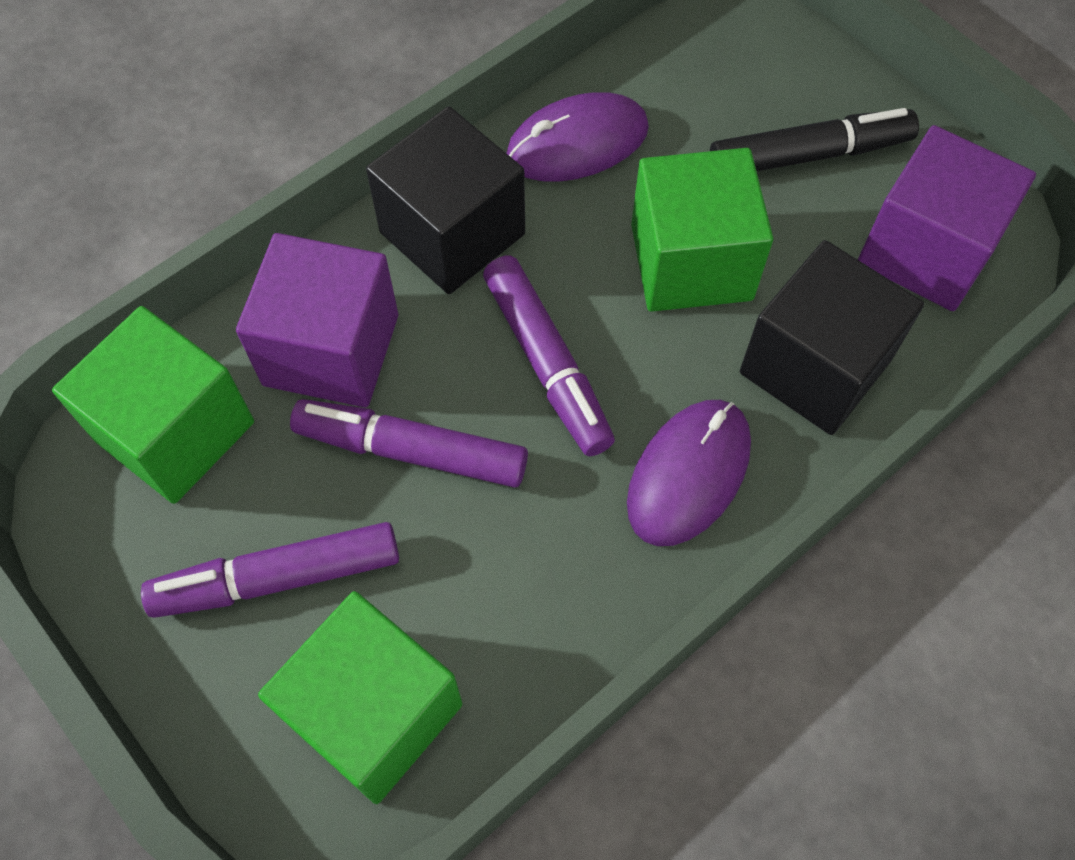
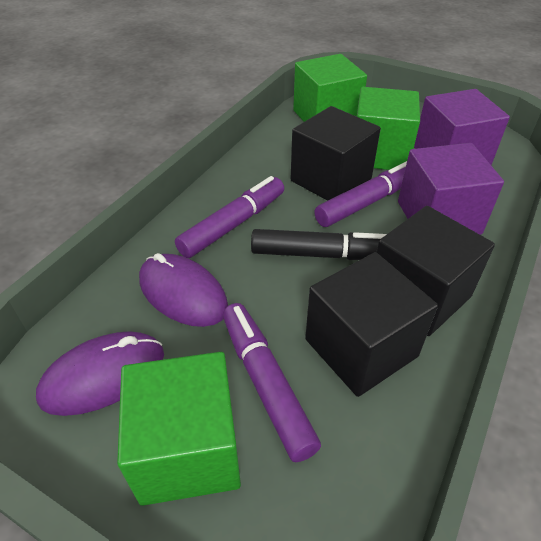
black cube: [366,106,525,294] [740,240,924,435] = 2 -> [291,106,381,201] [305,252,438,397] [376,206,495,336] = 3

